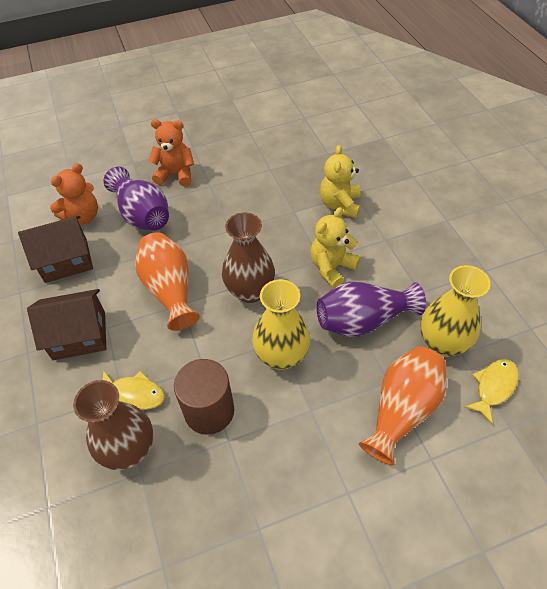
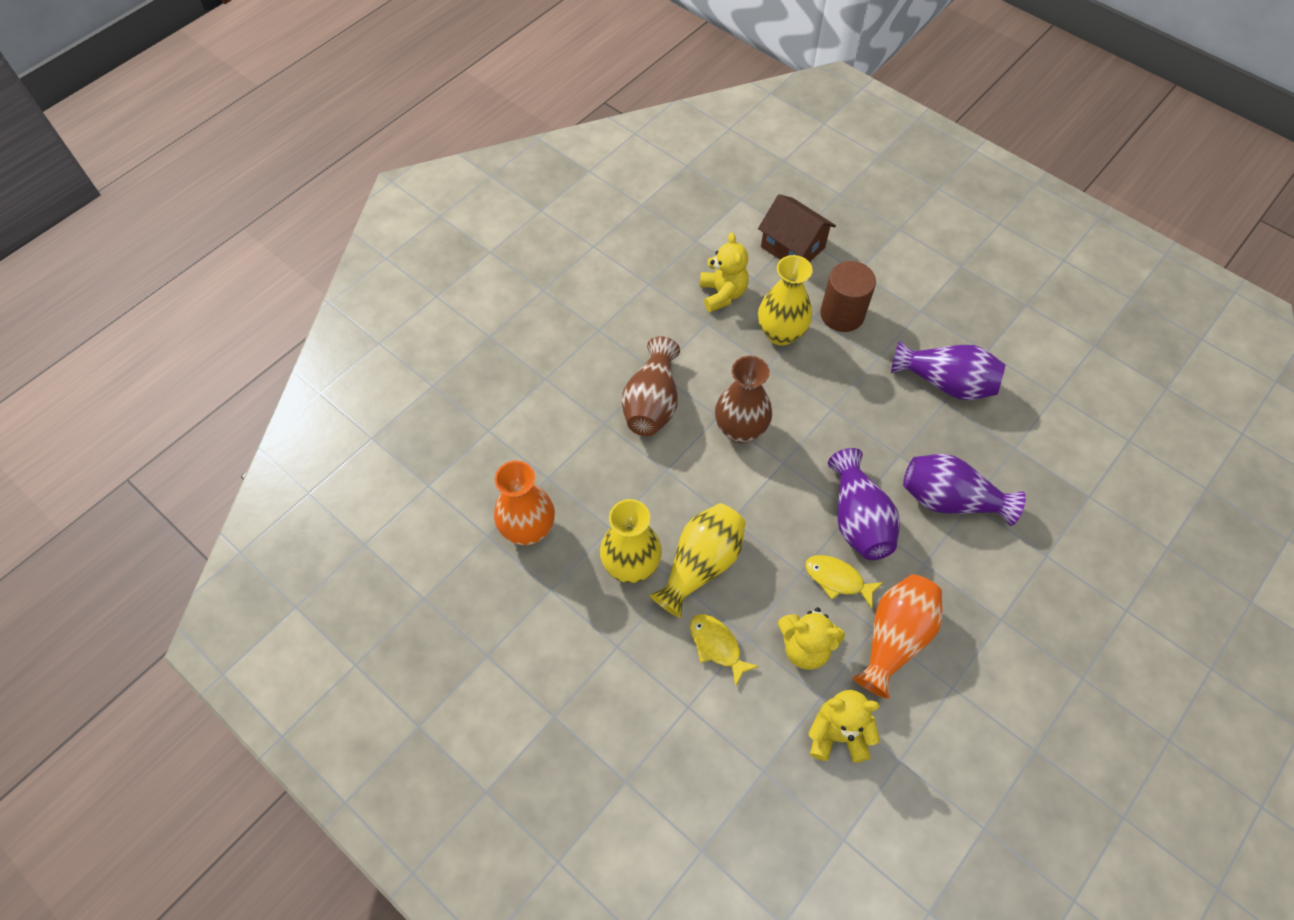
brown house: [18,216,93,283] [27,289,106,360] = 2 -> [758,194,836,262] = 1
orange teddy bear: [50,163,98,224] [148,119,194,187] = 2 -> none = 0
purple vase: [103,167,169,230] [317,282,426,337] = 2 -> [828,448,900,560] [891,340,1006,400] [903,454,1026,526] = 3
yellow teddy bear: [310,207,360,288] [320,145,361,218] = 2 -> [700,233,749,312] [778,607,845,670] [808,690,880,763] = 3
yellow vase: [252,279,310,370] [420,265,491,357] = 2 -> [600,499,662,583] [650,503,746,618] [758,255,813,346] = 3

